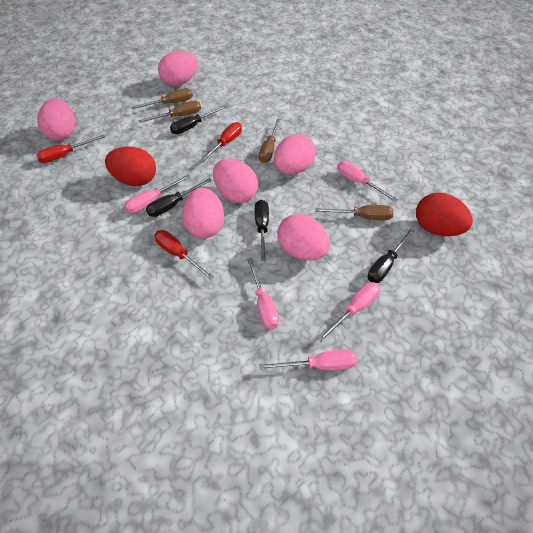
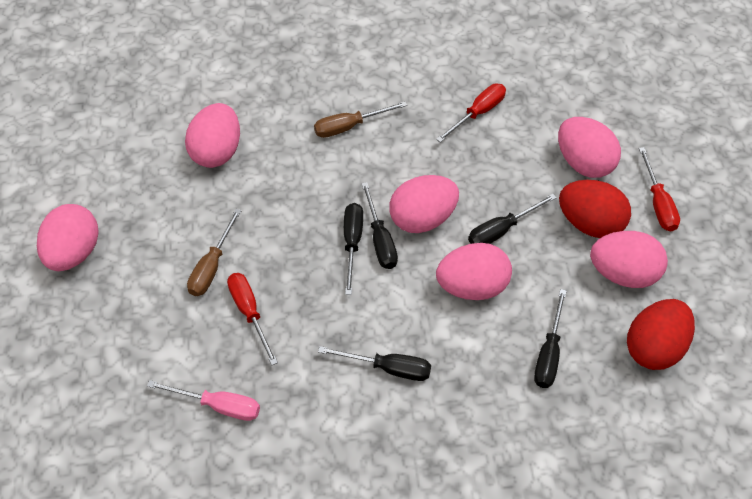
black screwdriver: [146,178,212,217] [170,105,227,134] [255,200,269,262] [368,228,414,283] = 4 -> [318,346,431,381] [344,203,363,295] [361,182,398,269] [468,194,557,244] [534,289,567,388] = 5
brown screwdriver: [131,88,193,109] [138,101,201,123] [259,119,281,163] [315,205,393,220] = 4 -> [187,209,242,296] [314,102,407,138] = 2
pink screwdriver: [124,175,191,213] [247,258,279,330] [259,349,357,370] [318,282,380,342] [337,161,398,202] = 5 -> [147,380,260,421] = 1

